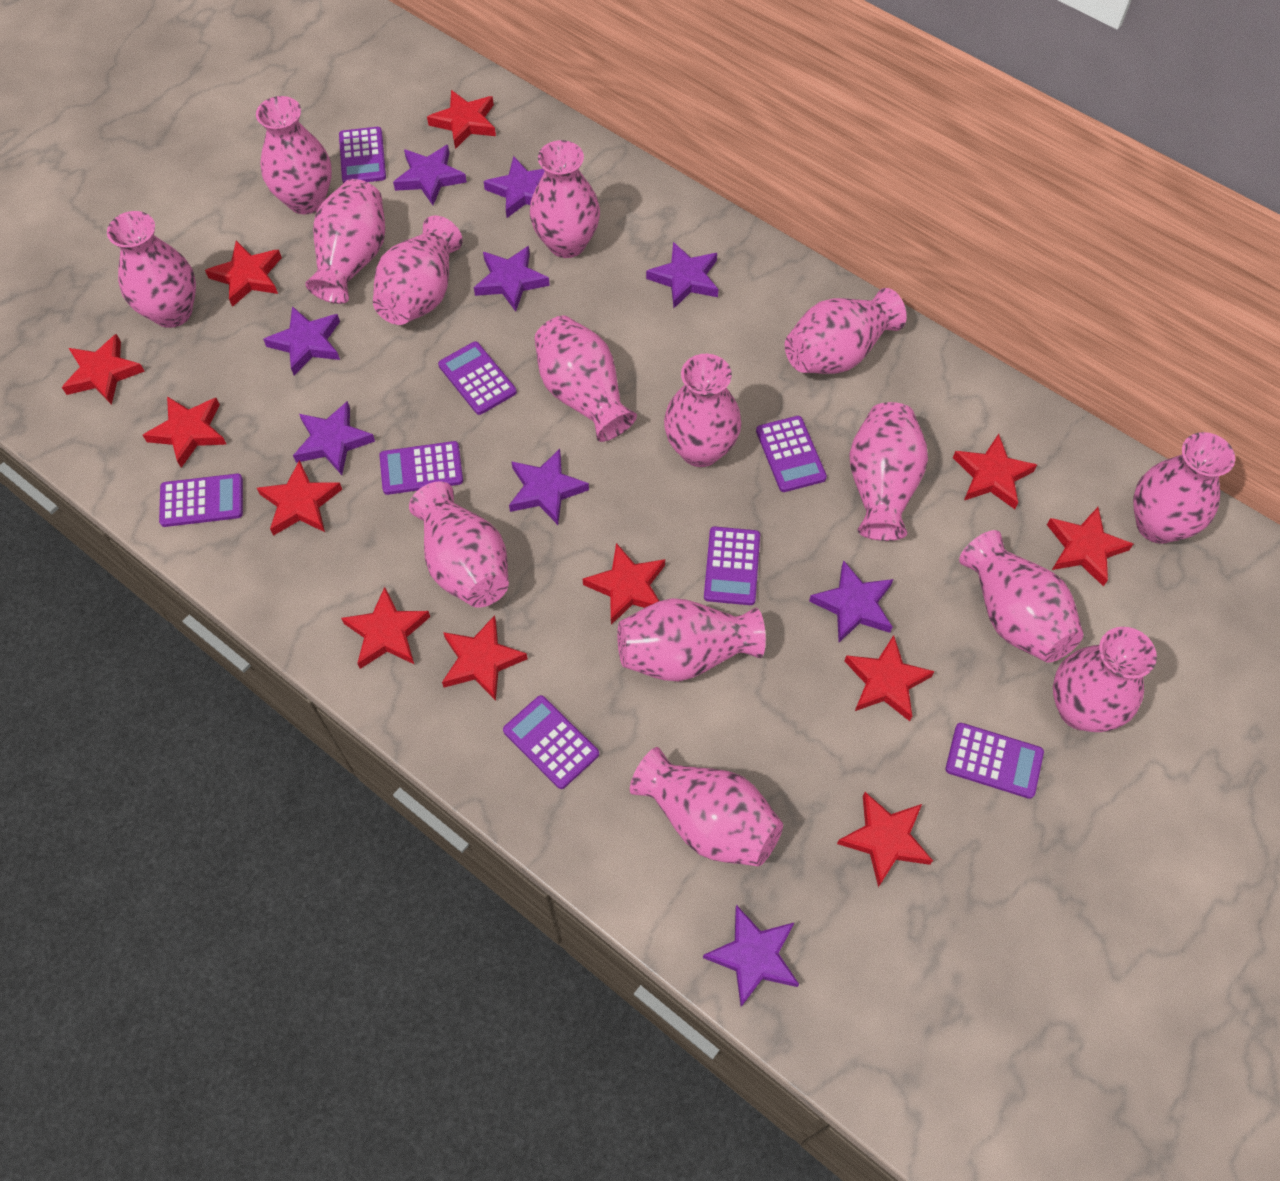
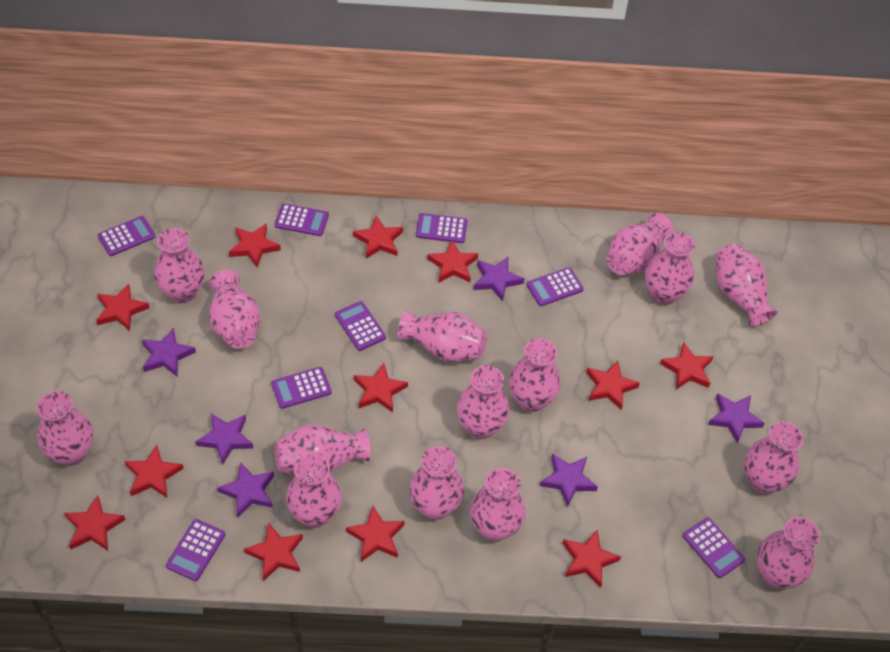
purple star: [263,306,340,375] [293,401,375,475] [393,145,467,205] [474,246,550,312] [483,156,545,218] [509,449,589,525] [646,242,718,308] [703,905,799,1007] [809,560,893,642] = 9 -> [142,328,196,376] [195,414,253,465] [217,462,274,518] [474,257,524,302] [540,453,598,507] [708,394,765,443] = 6

